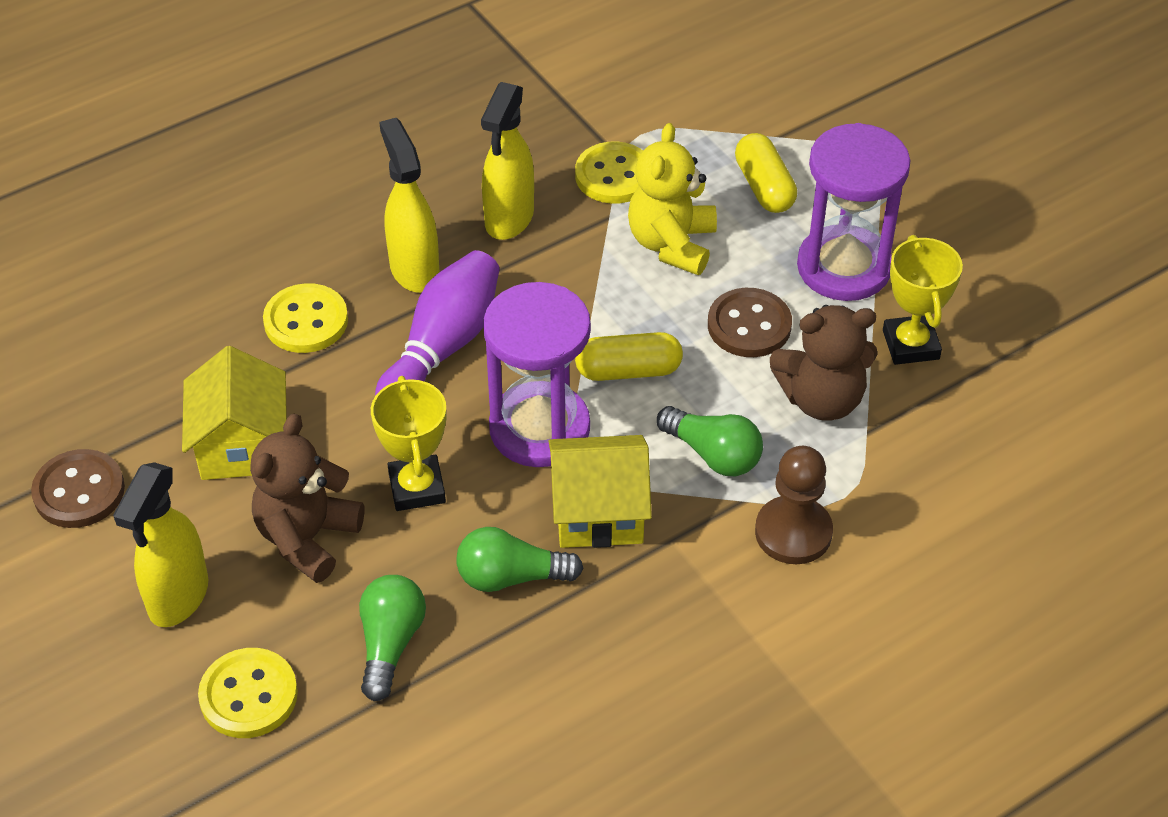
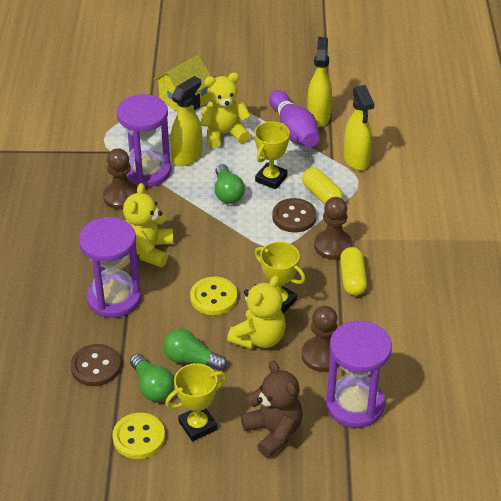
brown pawn: [755,446,833,564] = 1 -> [103,148,138,210] [302,306,339,372] [314,197,353,260] = 3
brown teddy bear: [250,414,364,583] [770,305,877,421] = 2 -> [241,361,303,458] = 1
purple hourglass: [483,282,591,467] [797,123,910,301] = 2 -> [79,217,141,318] [117,94,171,187] [326,321,392,428] = 3
yellow button: [198,648,298,738] [263,283,348,353] [575,142,643,204] = 3 -> [112,413,165,459] [190,277,237,315] = 2
yellow house: [182,346,287,480] [549,435,652,548] = 2 -> [153,55,211,112] = 1
yellow teddy bear: [628,123,717,275] = 1 -> [123,183,174,267] [201,73,251,148] [227,275,286,349] = 3
yellow trophy: [371,376,447,511] [883,235,963,365] = 2 -> [165,363,227,442] [254,122,290,189] [255,242,305,313] = 3

